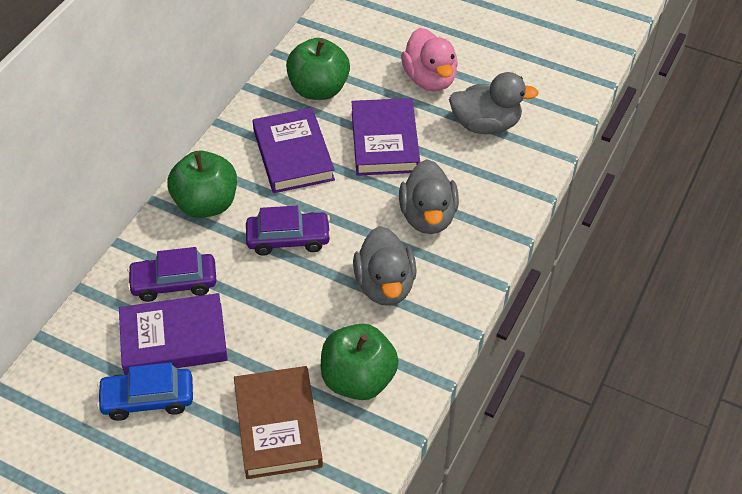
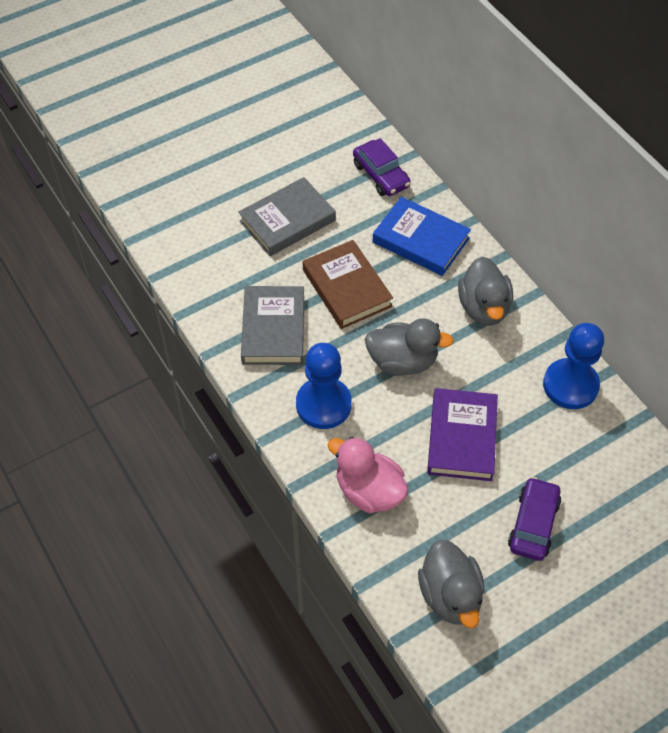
blue book: none = 0 -> [373,197,471,276] = 1
blue car: [97,362,193,421] = 1 -> none = 0
blue pawn: none = 0 -> [296,343,352,429] [543,323,604,409] = 2
green apple: [167,150,237,218] [286,38,350,100] [321,324,399,400] = 3 -> none = 0
grey book: none = 0 -> [238,177,336,256] [241,286,304,365] = 2
purple book: [119,293,228,375] [253,108,335,193] [352,98,420,176] = 3 -> [427,388,498,481] = 1

